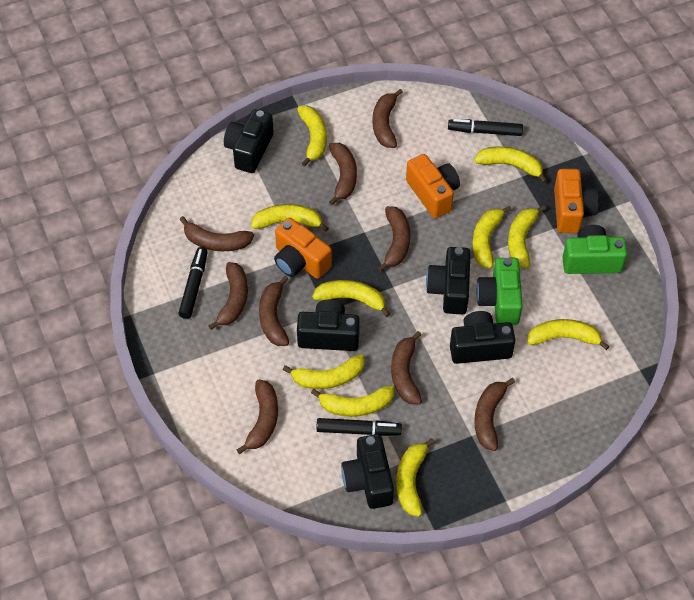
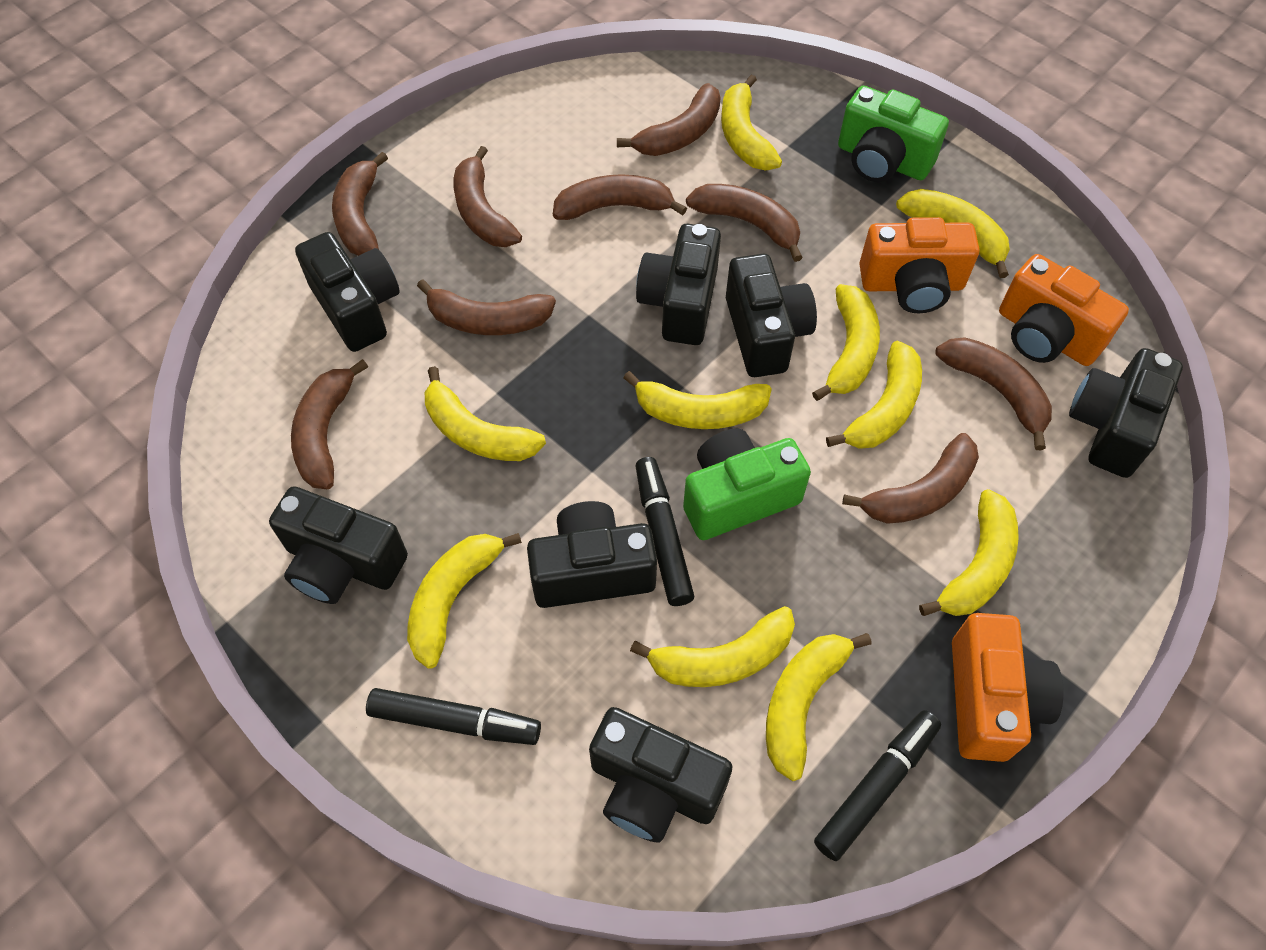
black camera: [224,109,274,173] [297,300,360,351] [341,434,394,509] [426,247,471,315] [450,311,515,364] = 5 -> [269,486,408,604] [295,232,400,352] [527,501,657,608] [589,707,732,842] [636,224,721,345] [726,254,817,377] [1069,348,1183,478] = 7

